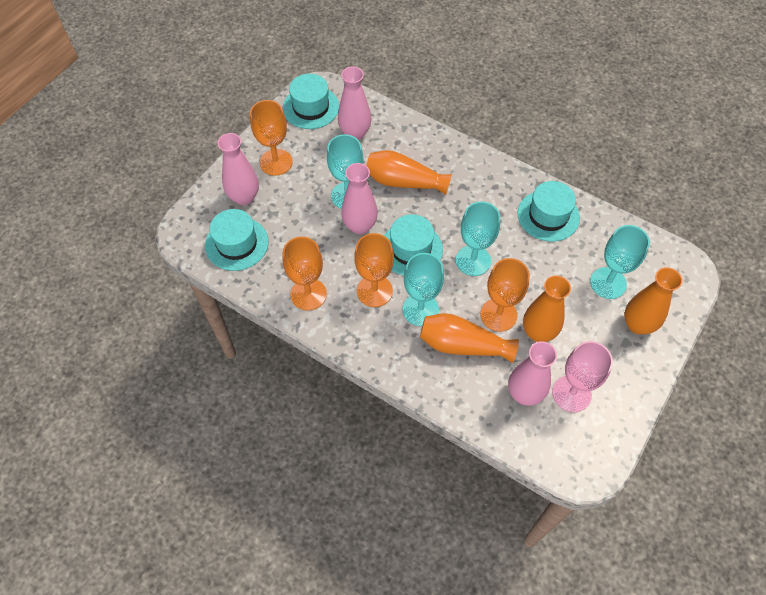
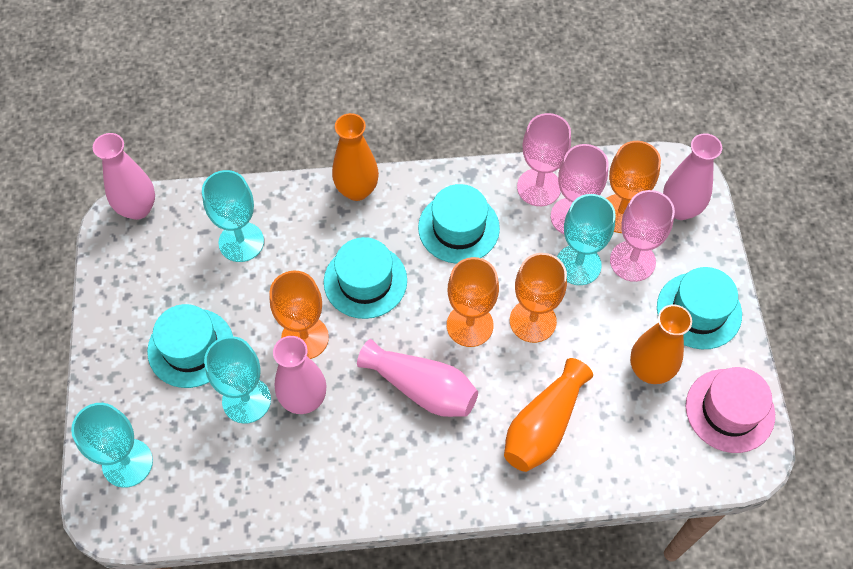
orange vase: [366,150,452,195] [420,313,519,363] [523,276,571,342] [625,267,683,334] = 4 -> [332,113,379,201] [504,358,593,472] [630,305,692,384] = 3
pink goblet: [552,341,613,412] = 1 -> [517,113,571,206] [551,144,608,234] [610,190,675,282] = 3
pink hat: none = 0 -> [686,367,775,453] = 1

